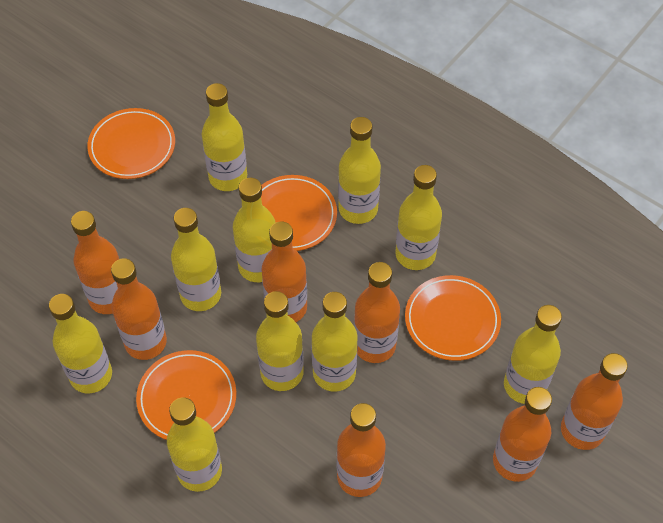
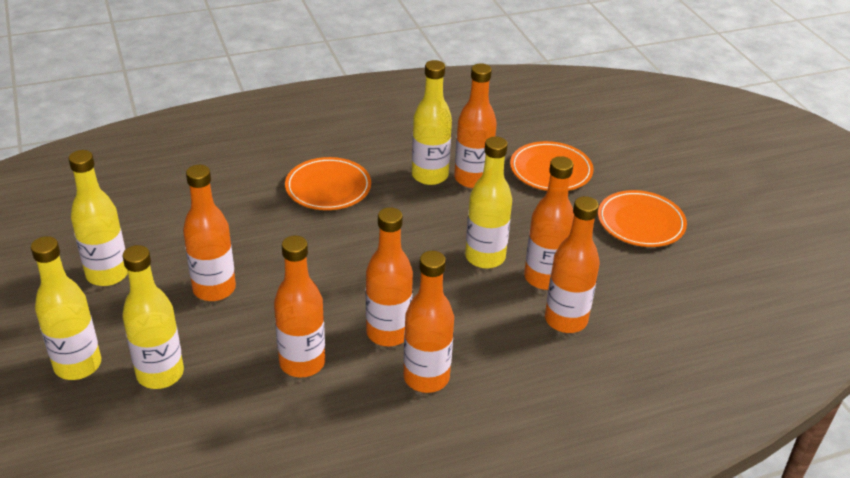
orange plate: [87,108,175,179] [136,350,236,440] [261,175,337,251] [405,275,501,361] = 4 -> [285,157,371,210] [510,141,593,191] [598,190,687,247] = 3
yellow bottle: [49,294,112,393] [167,397,222,492] [171,208,221,311] [202,83,247,191] [233,178,276,282] [256,291,304,391] [312,292,358,392] [338,117,381,224] [395,165,442,270] [504,305,562,404] = 10 -> [31,236,101,380] [68,150,128,286] [122,245,184,389] [412,60,452,185] [465,137,512,269] = 5

